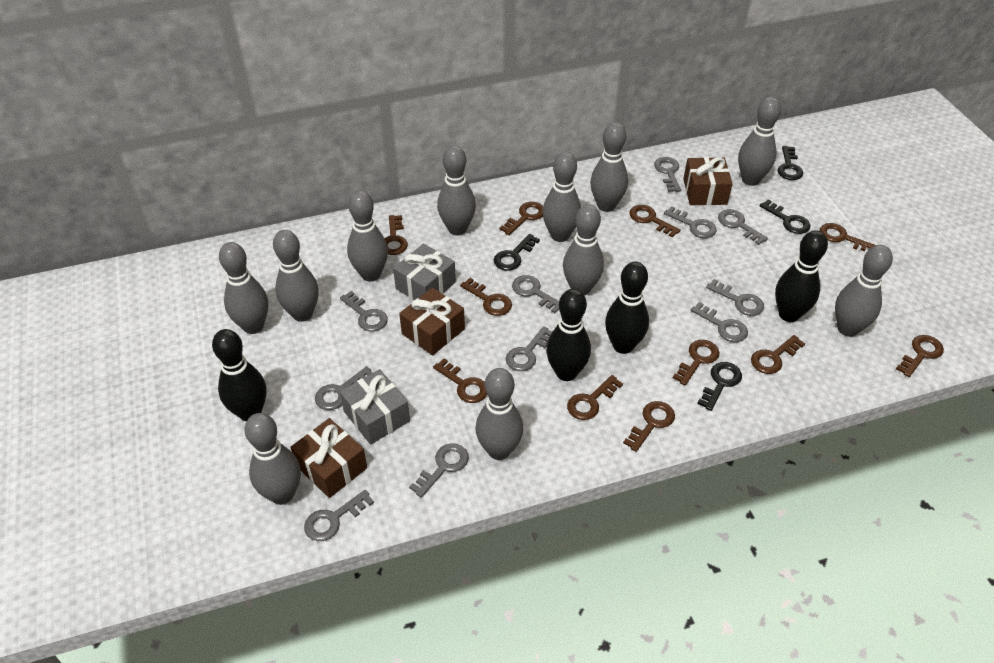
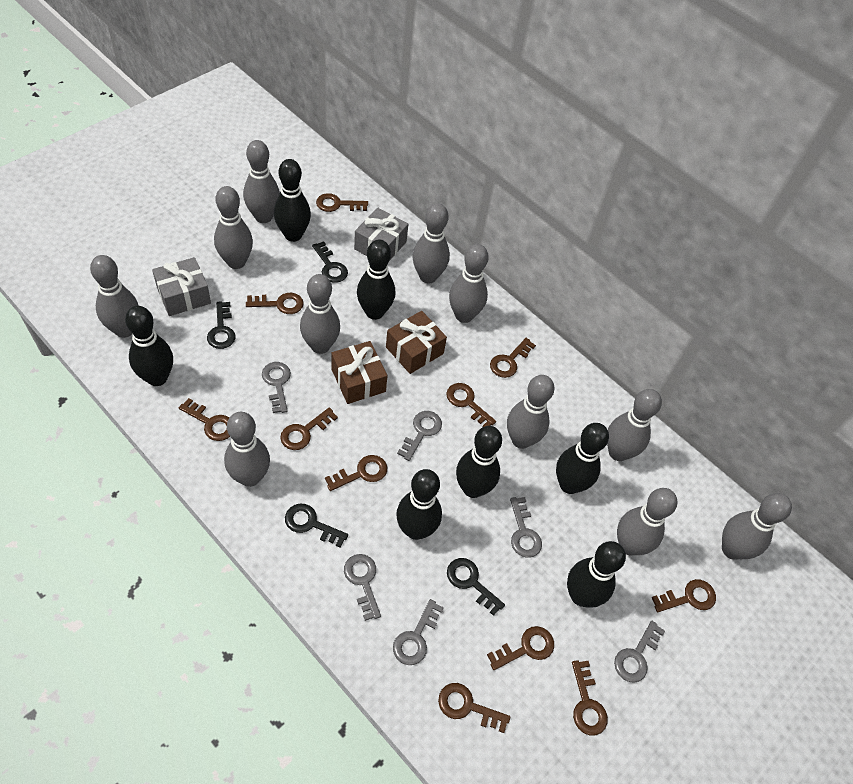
black bowling pin: [212,329,266,421] [546,289,591,381] [605,262,649,354] [775,230,828,322] = 4 -> [125,306,173,386] [274,159,311,242] [357,240,395,320] [396,469,442,540] [456,426,502,498] [556,423,609,494] [567,541,626,608] = 7
brown gift: [290,418,367,498] [399,287,465,356] [683,157,733,205] = 3 -> [331,341,388,404] [386,311,447,374] = 2
grey key: [304,490,374,541] [315,366,373,410] [340,291,388,332] [409,443,469,498] [505,326,552,371] [512,275,559,313] [654,157,681,192] [664,206,717,238] [691,302,748,342] [706,279,764,316] [718,209,768,245] = 11 -> [262,362,291,413] [344,554,381,621] [393,599,444,665] [397,411,442,461] [510,497,542,558] [614,621,665,683] = 6

